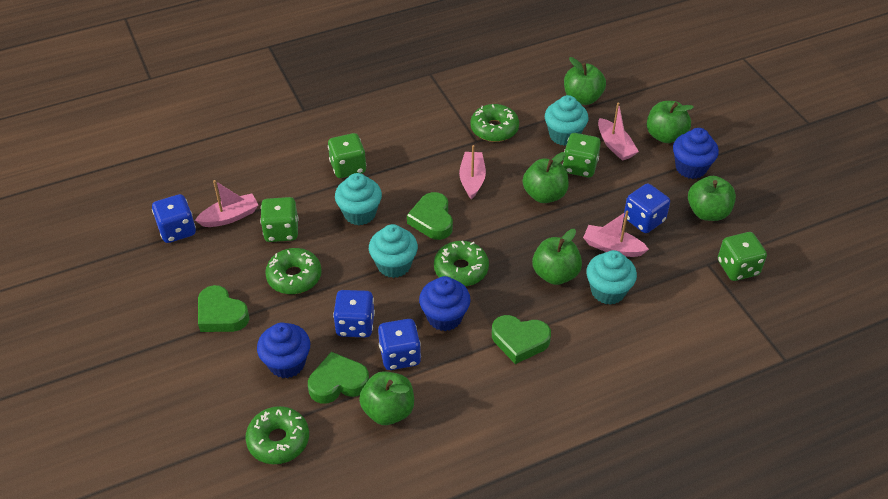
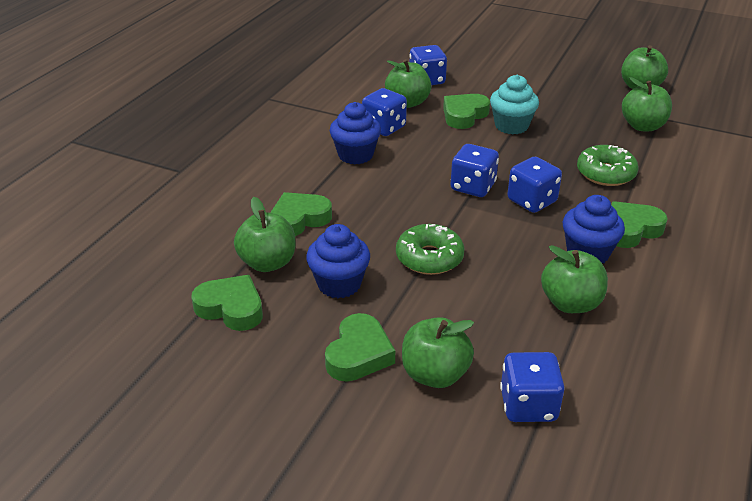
blue dice: [152,194,196,243] [333,290,375,337] [378,319,421,370] [624,183,670,233] = 4 -> [362,88,407,136] [409,45,447,85] [450,144,499,197] [500,352,565,422] [507,157,562,213] = 5
green dice: [260,197,299,242] [328,133,366,178] [563,133,601,177] [718,232,767,281] = 4 -> none = 0
green donut: [245,406,309,464] [265,248,322,294] [434,241,489,287] [471,104,519,142] = 4 -> [396,224,464,275] [577,145,639,186] = 2
green heart: [198,285,250,332] [308,352,369,404] [407,192,453,240] [492,315,551,364] = 4 -> [191,275,263,331] [270,192,332,236] [325,313,395,382] [443,94,490,129] [611,201,668,248] = 5
pink boat: [195,180,258,227] [459,145,486,199] [583,211,649,257] [598,102,639,161] = 4 -> none = 0
turquoise cupcake: [335,173,382,225] [369,224,418,278] [545,95,588,146] [586,250,637,305] = 4 -> [490,75,539,134] = 1

